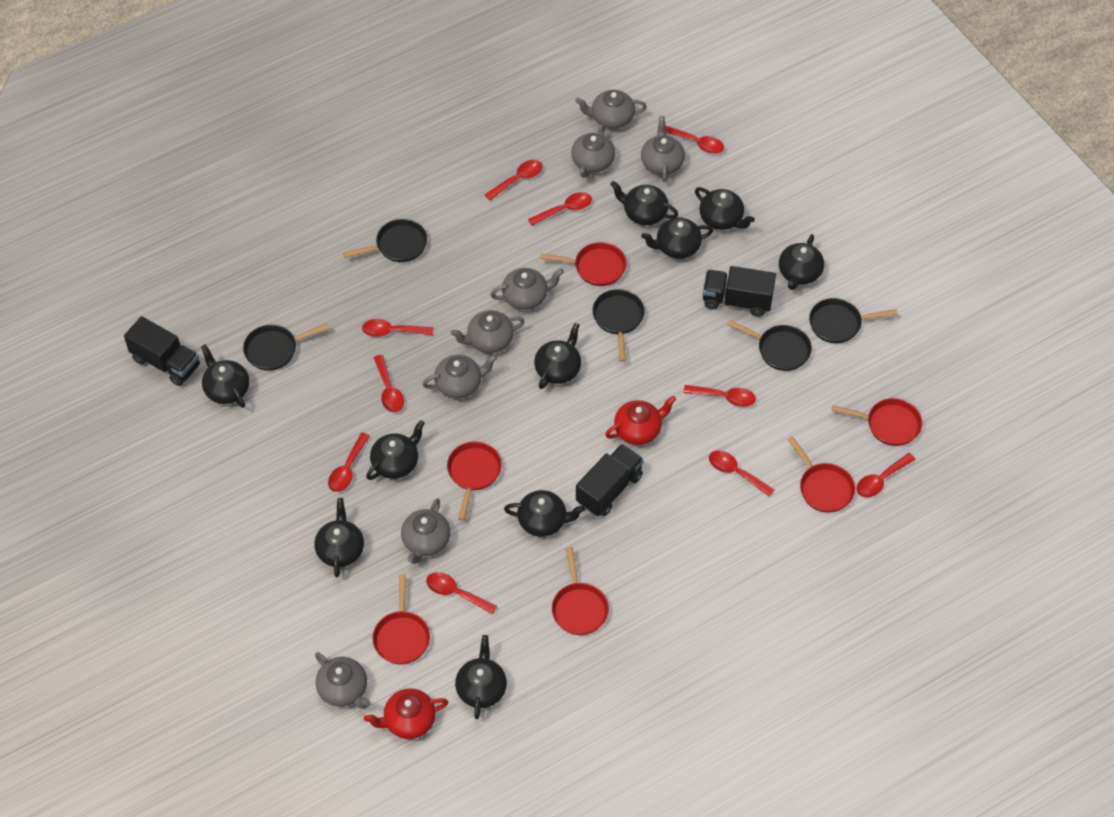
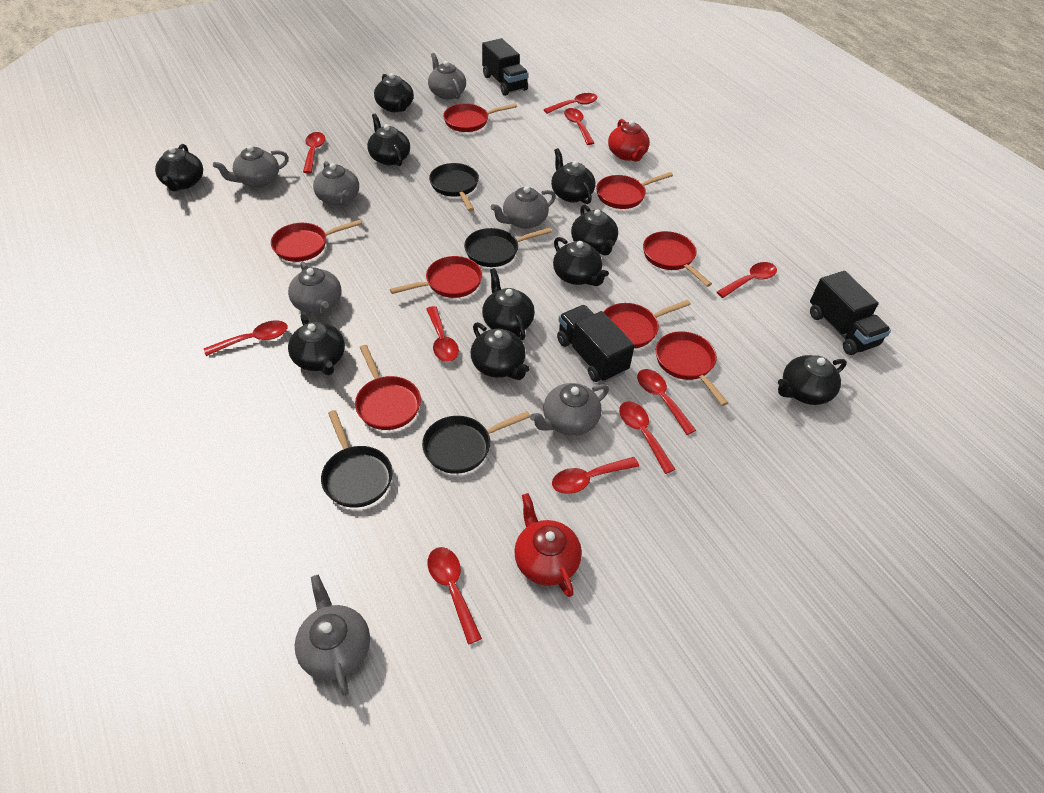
black pan: [243,324,330,371] [343,219,427,262] [592,289,645,362] [727,320,812,371] [809,298,898,343] = 5 -> [321,410,393,508] [422,411,530,474] [429,163,479,211] [464,228,552,267] = 4
grey teapot: [315,652,371,709] [401,498,450,564] [423,355,497,398] [450,310,525,353] [490,268,564,310] [571,124,615,178] [575,90,647,129] [641,116,685,182] = 8 -> [213,145,289,188] [288,261,341,317] [295,575,370,696] [313,161,359,207] [428,53,466,100] [491,186,556,229] [530,383,609,436] = 7
red pan: [372,574,430,664] [447,442,502,521] [540,242,627,286] [552,547,609,635] [787,436,855,513] [832,398,922,446] = 6 -> [271,220,362,262] [355,345,421,430] [390,256,482,298] [443,103,517,132] [596,172,673,209] [604,300,691,348] [643,231,712,287] [656,331,728,406] = 8

